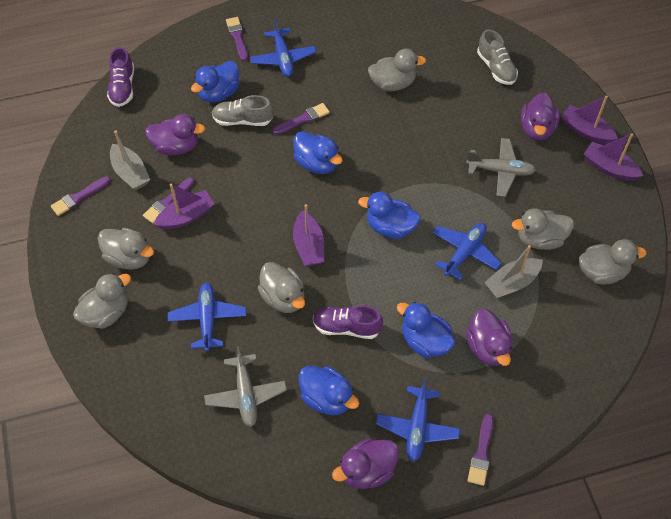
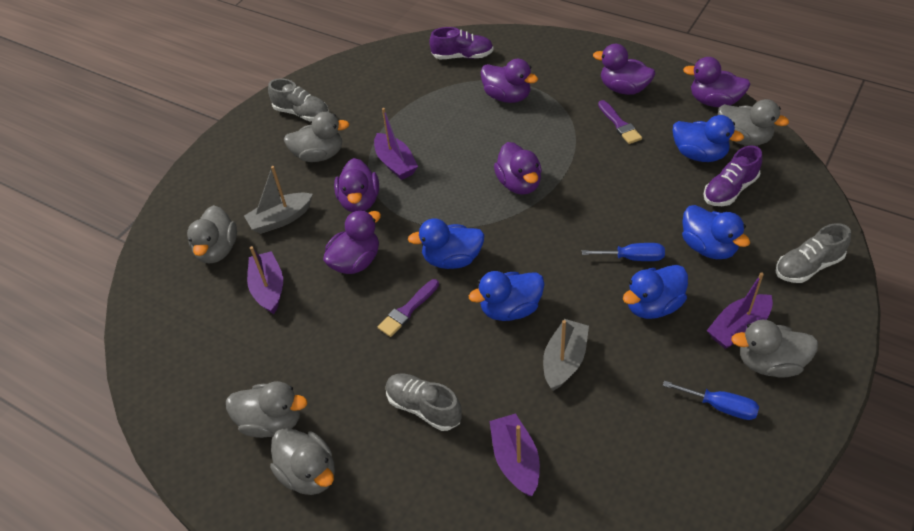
blue plane: [168,283,246,351] [250,18,316,77] [376,379,460,462] [432,223,501,280] = 4 -> none = 0
blue screwdriver: none = 0 -> [582,243,665,261] [663,381,759,420] = 2
grey plane: [204,346,287,427] [466,138,536,197] = 2 -> none = 0
grey shoe: [212,95,273,126] [477,29,518,85] = 2 -> [268,78,329,121] [386,374,462,431] [775,223,851,283] = 3
purple brush: [51,176,110,216] [143,177,194,224] [226,17,248,61] [273,103,330,135] [467,414,493,486] = 5 -> [378,279,439,337] [598,100,642,144] = 2
purple duck: [145,114,205,155] [332,438,399,489] [466,309,513,366] [521,92,560,141] = 4 -> [323,210,381,274] [334,158,379,212] [480,59,538,103] [494,142,542,195] [593,44,655,95] [683,57,750,107] = 6

